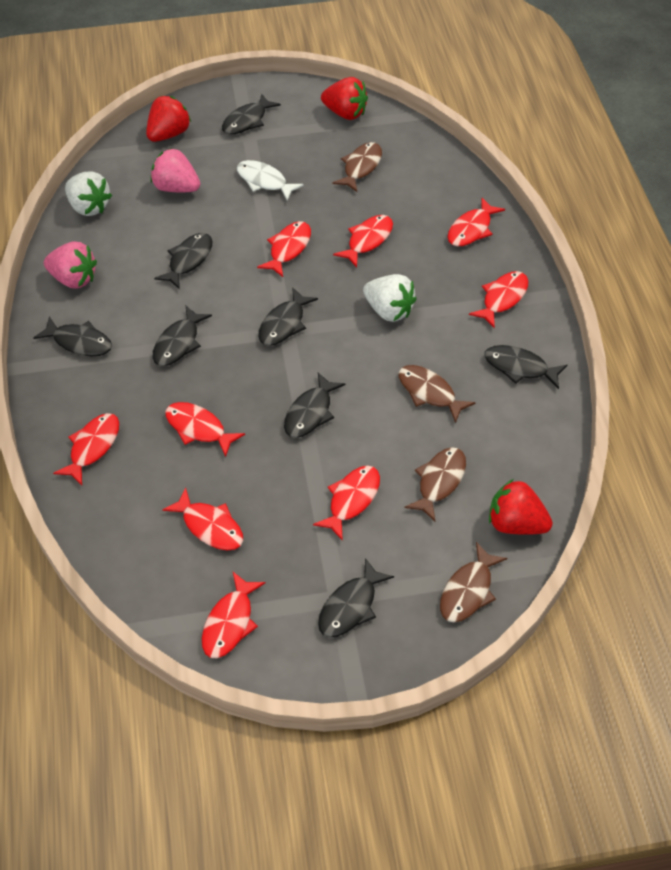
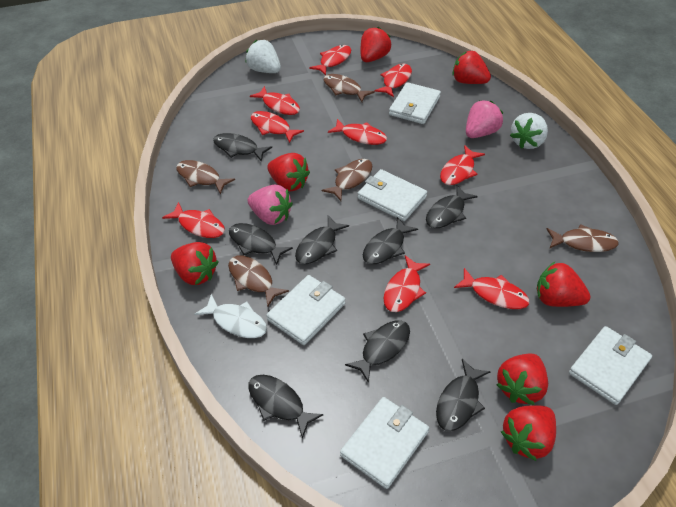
brown fish: [333,142,382,192] [398,365,476,423] [404,447,466,521] [440,542,508,622] = 4 -> [176,160,235,194] [228,255,289,307] [322,159,372,201] [323,74,375,102] [547,224,619,252] = 5
red strawberry: [146,96,191,142] [321,77,368,120] [489,479,553,535] = 3 -> [171,242,218,285] [267,153,310,191] [361,27,391,62] [452,51,491,84] [497,354,548,405] [501,405,556,461] [537,262,591,307] = 7
white wallet: none = 0 -> [266,275,345,345] [340,397,429,489] [357,169,427,221] [389,82,441,124] [569,326,652,405] = 5

